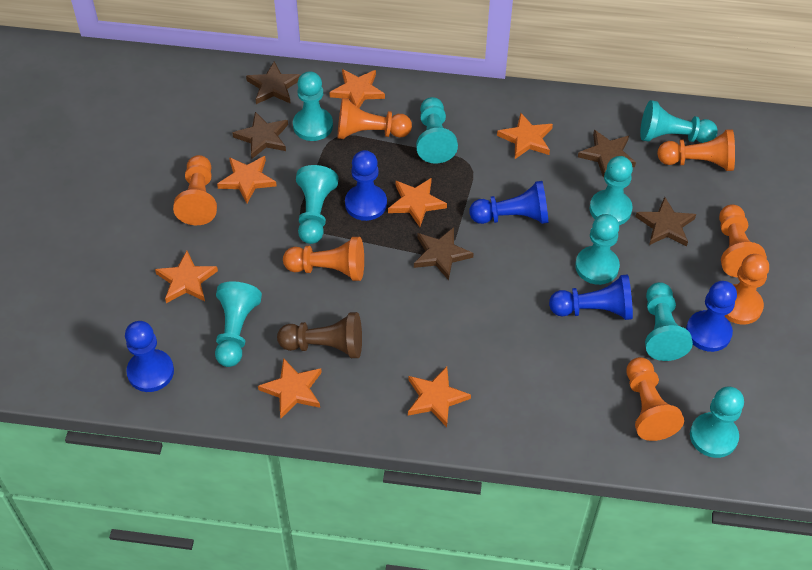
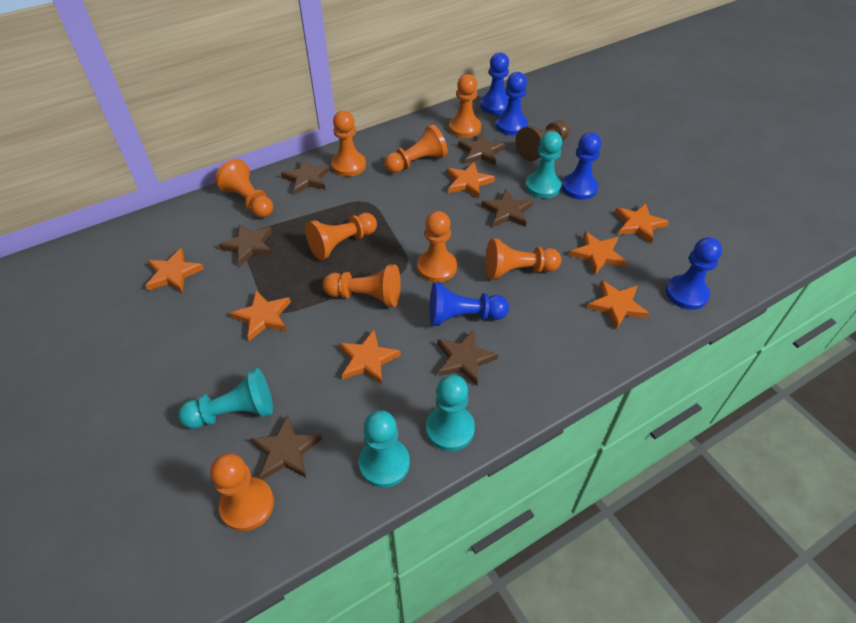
brown star: [232,112,288,159] [246,62,301,104] [414,227,474,280] [578,130,636,178] [635,197,696,247] = 5 -> [218,224,273,266] [251,415,322,480] [281,159,331,195] [438,330,499,385] [458,133,505,166] [481,190,533,227] = 6
orange pawn: [173,155,217,225] [283,237,364,281] [338,98,412,139] [626,357,684,441] [657,129,735,171] [719,204,767,278] [725,254,769,325] = 7 -> [210,453,274,531] [215,159,273,218] [305,213,377,260] [323,264,401,307] [331,111,366,177] [385,124,448,173] [417,211,457,282] [449,74,481,138] [486,238,561,280] = 9
turquoise pawn: [215,281,262,367] [293,71,333,141] [296,165,338,244] [416,97,458,164] [575,214,620,285] [589,156,633,225] [640,100,718,143] [645,282,693,361] [690,386,744,458] = 9 -> [178,368,273,429] [359,410,410,488] [426,375,475,451] [525,131,562,198] = 4

